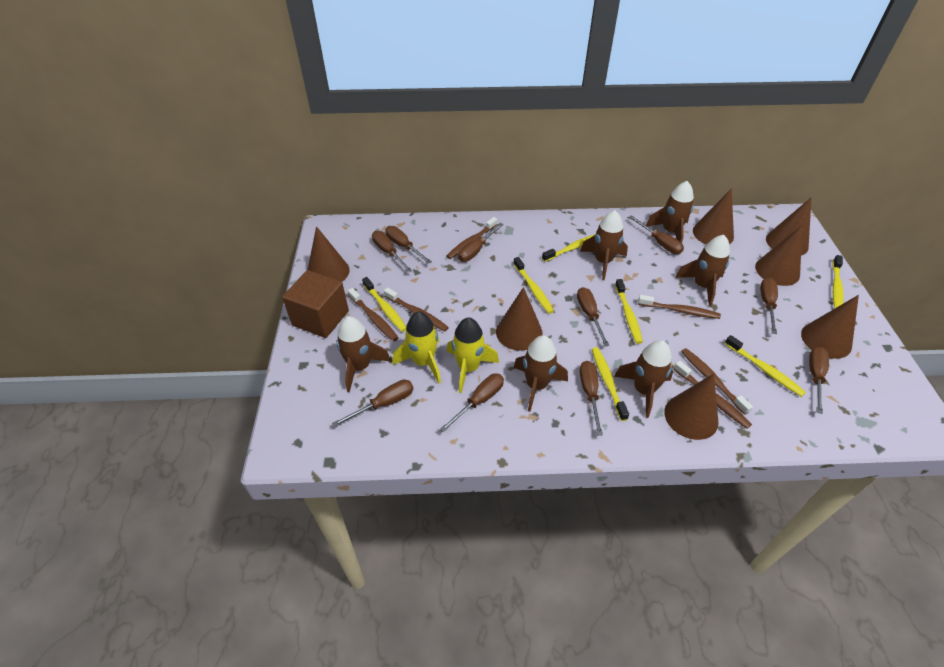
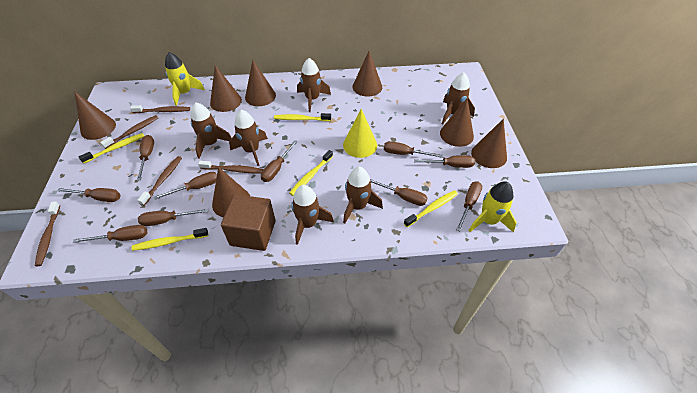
brown toothbrush: [348,288,399,341] [384,287,449,332] [446,217,498,259] [638,295,721,319] [674,361,752,429] [681,348,753,415] = 6 -> [35,201,60,266] [100,115,158,149] [130,105,190,113] [137,156,182,206] [198,161,263,173] = 5
yellow cone: none = 0 -> [343,109,377,158] = 1
yellow toothbrush: [362,277,406,332] [513,257,554,314] [542,234,596,262] [592,347,629,421] [615,279,643,344] [724,335,806,397] [832,255,844,308] = 7 -> [79,133,144,164] [132,228,208,251] [274,113,331,121] [289,150,333,196] [404,190,458,227] = 5

